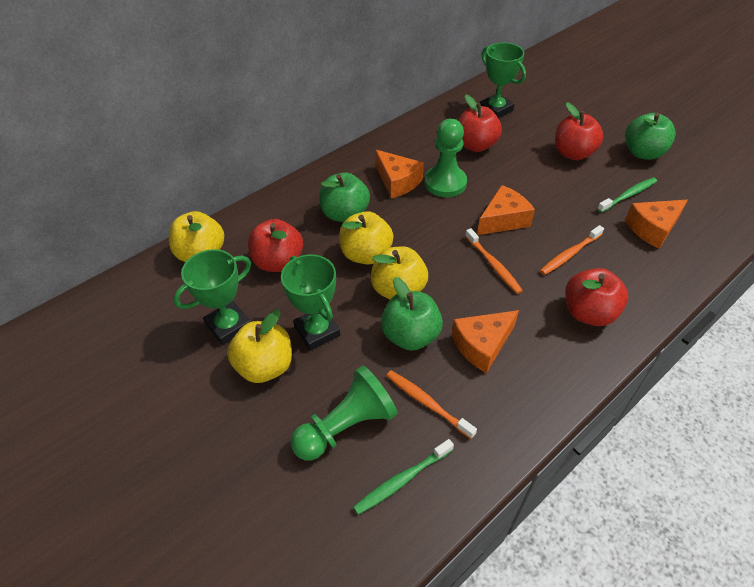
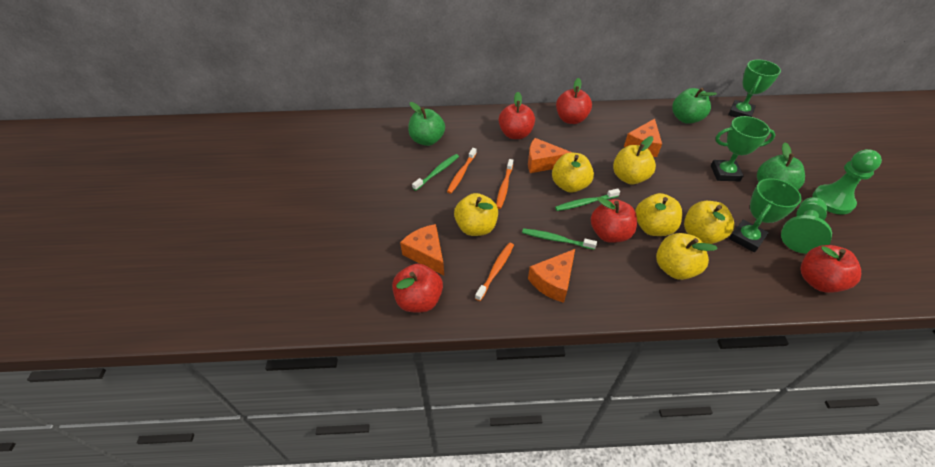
green toothbrush: [353,439,454,515] [597,177,657,213] = 2 -> [412,154,459,191] [522,228,597,250] [555,189,620,211] = 3
red apple: [248,219,303,272] [458,95,502,152] [555,102,604,160] [565,268,628,326] = 4 -> [392,264,443,312] [499,92,535,139] [556,78,592,124] [591,197,637,243] [800,245,861,293] = 5
yellow apple: [169,211,224,262] [227,310,292,383] [339,211,393,264] [371,246,428,299] = 4 -> [454,193,498,236] [552,153,594,193] [613,136,656,184] [635,193,682,236] [656,233,718,280] [684,201,734,244] = 6

